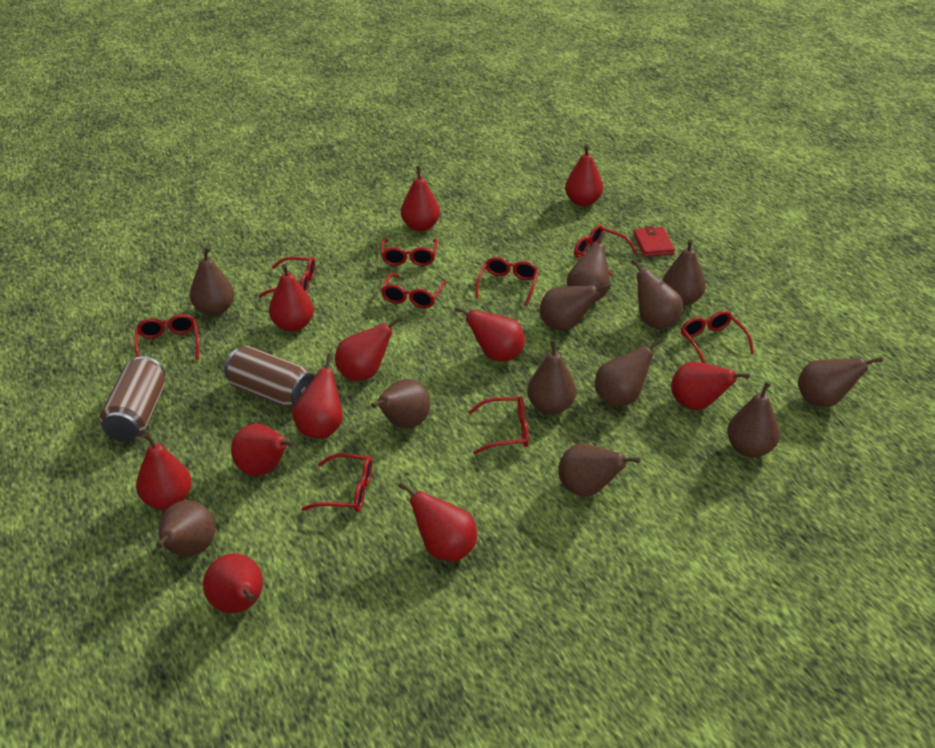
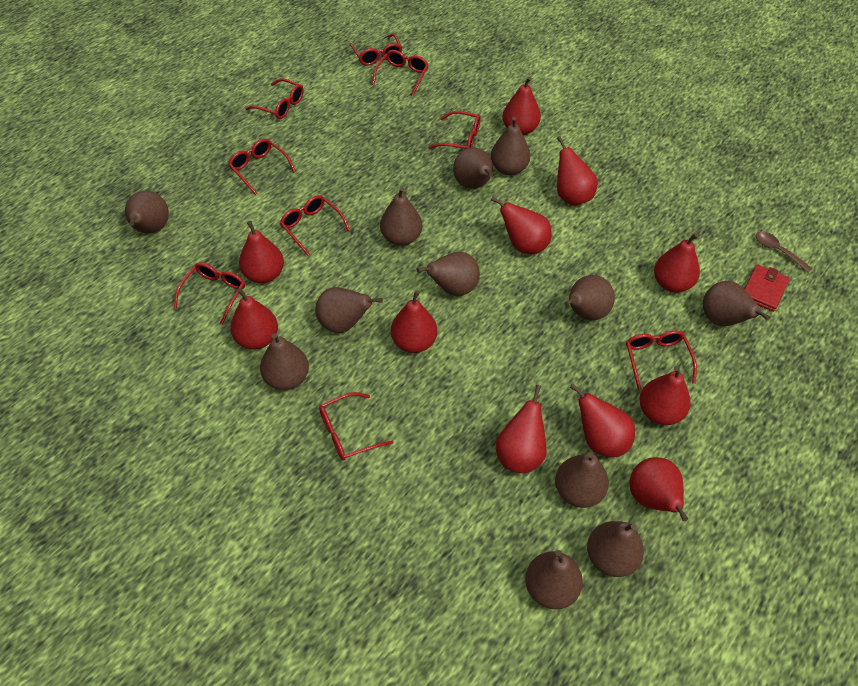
brown can: [99,356,166,442] [224,346,314,408] = 2 -> none = 0
brown spoon: none = 0 -> [756,231,812,273] = 1

